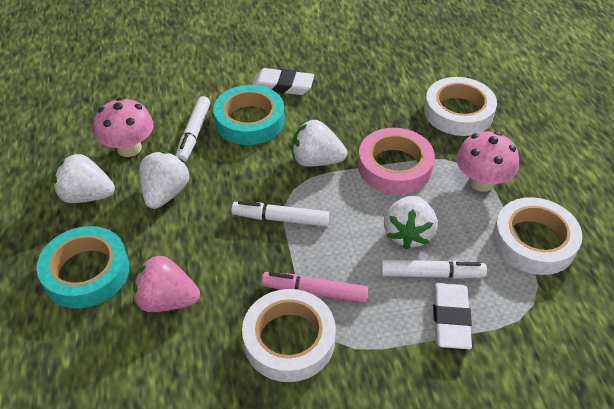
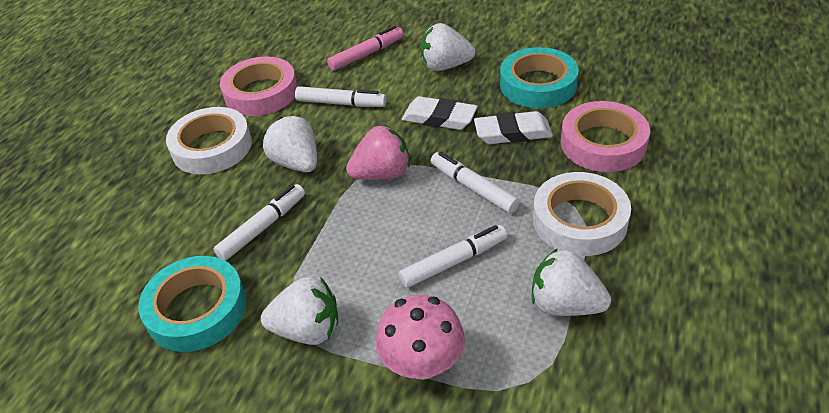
pink mushroom: [94,97,153,157] [456,131,519,192] = 2 -> [376,295,465,380] = 1
pink tape: [358,128,435,194] = 1 -> [220,56,298,116] [561,101,650,172] = 2
white marker: [175,96,210,162] [232,201,329,227] [381,260,487,279] = 3 -> [214,184,305,261] [295,86,387,107] [399,225,507,288] [431,152,520,214] = 4
white tape: [242,289,336,382] [424,77,497,136] [493,197,583,275] = 3 -> [166,107,252,174] [533,172,631,256] = 2

